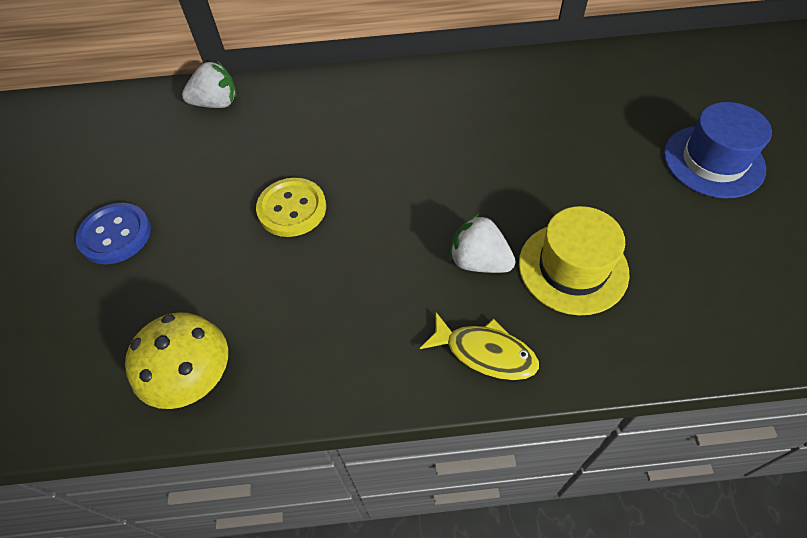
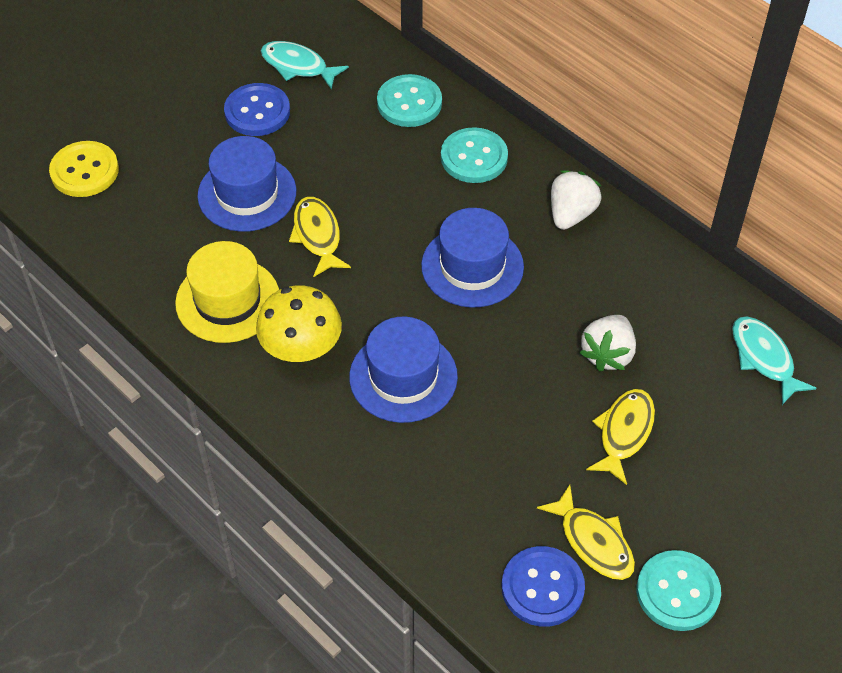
blue button: [76,203,151,264] = 1 -> [224,83,290,136] [502,546,585,627] = 2
blue hat: [664,102,772,198] = 1 -> [197,136,296,232] [349,317,458,423] [421,208,524,308] = 3
turquoise button: none = 0 -> [377,74,442,127] [441,127,508,183] [637,550,721,631] = 3
turquoise fish: none = 0 -> [261,41,349,89] [732,316,817,405] = 2
yellow fish: [420,312,539,380] = 1 -> [289,197,351,277] [537,485,635,580] [586,389,655,485] = 3

